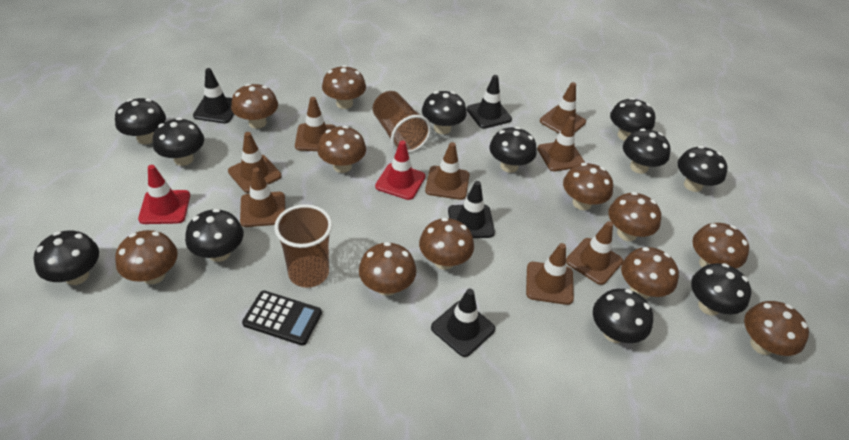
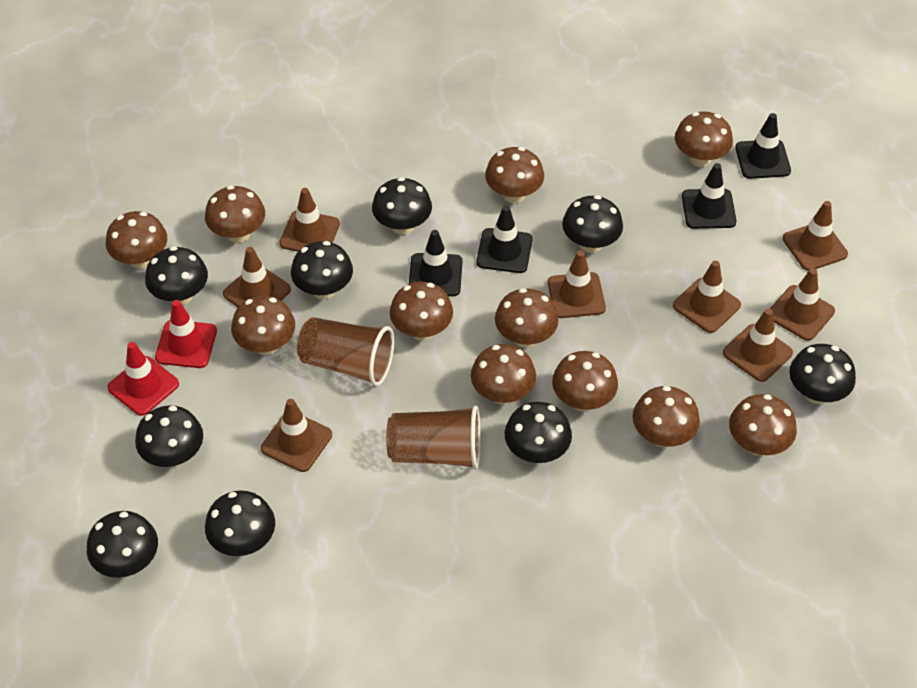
black calculator: [242,290,322,346] = 1 -> none = 0
black mushroom: [34,230,99,285] [115,98,166,144] [153,118,204,166] [185,209,244,262] [422,91,467,134] [490,127,537,173] [593,289,653,343] [610,98,655,141] [623,128,670,174] [677,146,727,192] [691,263,751,316] = 11 -> [87,511,158,578] [135,405,203,467] [145,246,208,305] [205,490,275,556] [291,241,353,299] [372,177,432,235] [504,402,572,463] [562,195,623,253] [789,344,856,404] = 9

